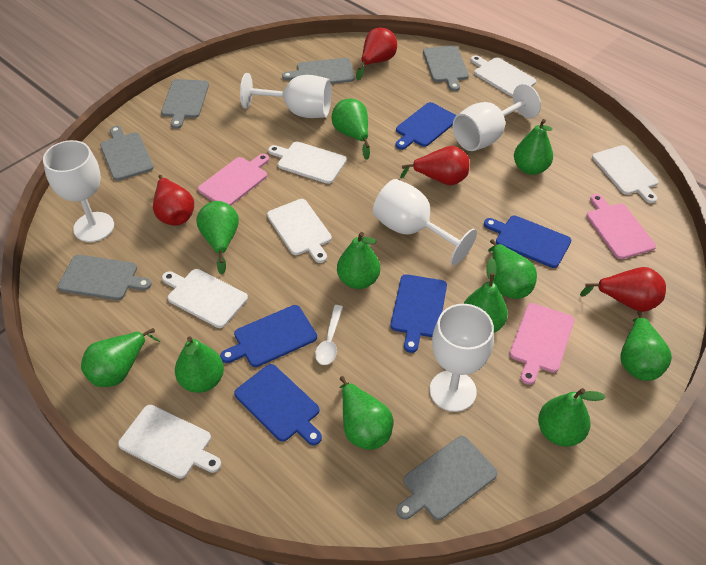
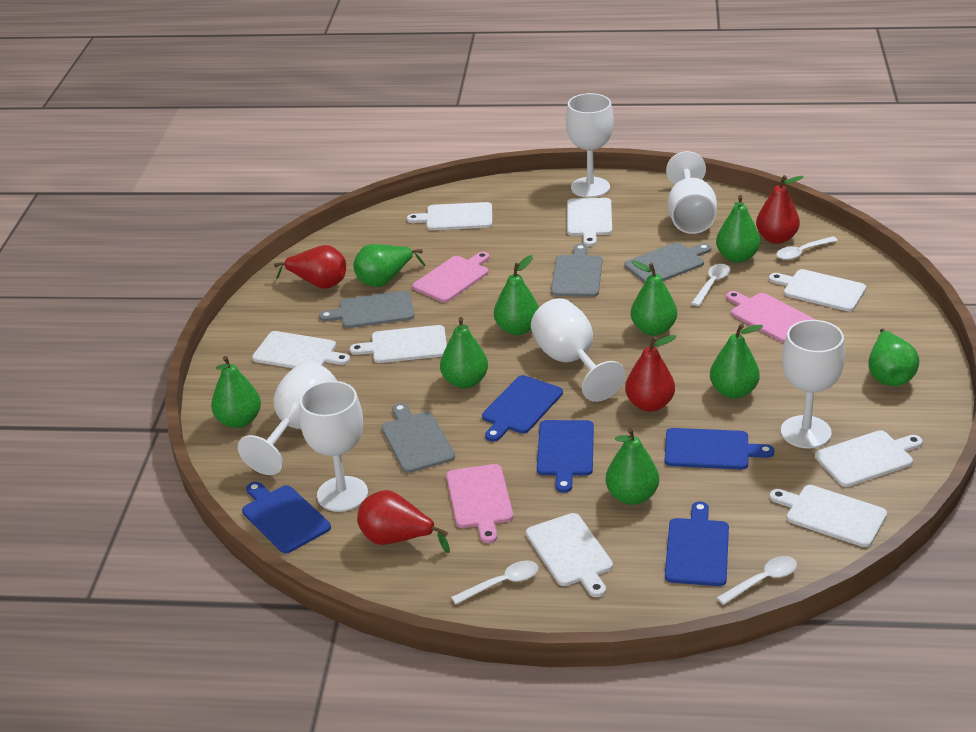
green pear: [81,328,160,387] [175,336,224,393] [196,201,239,274] [332,98,370,160] [337,232,380,289] [339,376,393,450] [463,258,508,333] [488,239,537,299] [514,119,553,175] [538,388,606,447] [620,311,672,381] = 11 -> [211,356,261,428] [353,244,426,287] [440,317,488,389] [494,255,539,335] [606,428,659,505] [631,260,677,336] [710,324,763,399] [716,195,760,263] [868,329,919,386] = 9
grey cutting board: [58,255,152,300] [100,126,154,181] [161,79,209,129] [282,58,355,84] [396,436,498,520] [423,45,469,91] = 6 -> [319,291,414,328] [382,403,455,473] [551,244,602,297] [624,242,711,283] = 4
white cutting board: [118,405,221,479] [162,269,248,328] [267,199,332,263] [268,142,347,184] [471,55,536,97] [592,145,659,203] = 6 -> [252,331,350,368] [350,325,447,363] [407,202,492,230] [526,513,613,597] [567,198,612,246] [769,269,866,311] [770,485,887,547] [815,430,923,487] = 8
white goblet: [43,140,114,242] [240,73,332,118] [373,179,477,265] [430,304,494,412] [453,84,541,151] = 5 -> [238,362,337,475] [299,381,368,512] [531,298,626,402] [566,93,614,198] [666,151,717,234] [781,320,845,449] = 6
white spoon: [315,305,343,365] = 1 -> [451,560,539,604] [691,264,730,306] [717,556,797,605] [777,236,838,260] = 4

